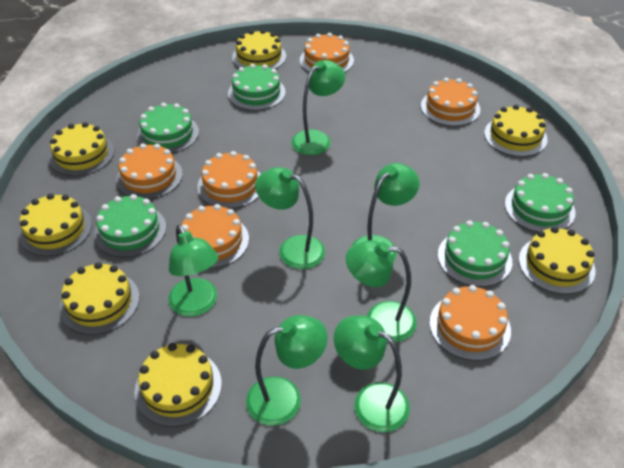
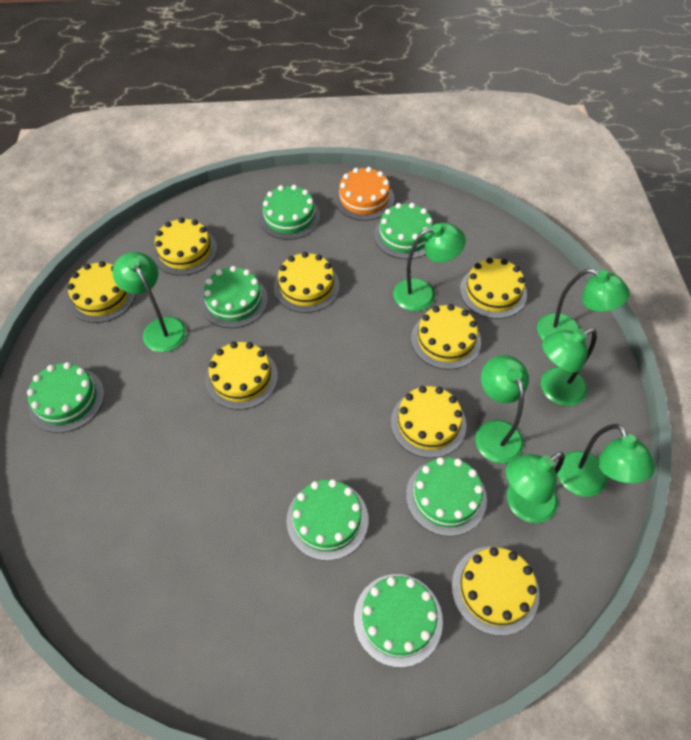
green cake: [94,194,166,258] [137,103,199,154] [228,64,286,111] [438,220,512,287] [505,173,576,232] = 5 -> [27,362,104,433] [200,266,268,328] [259,185,320,240] [286,479,368,561] [354,574,443,668] [374,203,433,259] [406,457,487,536] = 7
orange cake: [116,143,183,199] [181,204,249,268] [197,151,260,209] [300,33,354,72] [421,78,480,126] [430,285,511,361] = 6 -> [334,167,394,221] = 1
yellow cake: [19,193,92,256] [49,122,114,176] [59,262,139,335] [134,343,222,427] [232,29,286,69] [484,105,548,157] [519,227,595,294] = 7 -> [67,261,136,323] [153,217,217,276] [205,342,278,410] [274,252,340,313] [391,386,467,458] [411,304,481,370] [452,547,539,636] [460,258,527,319] = 8

